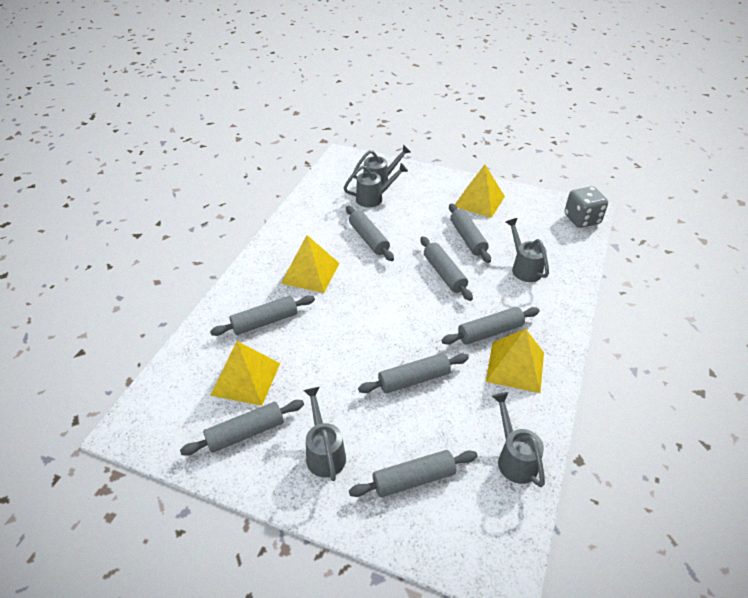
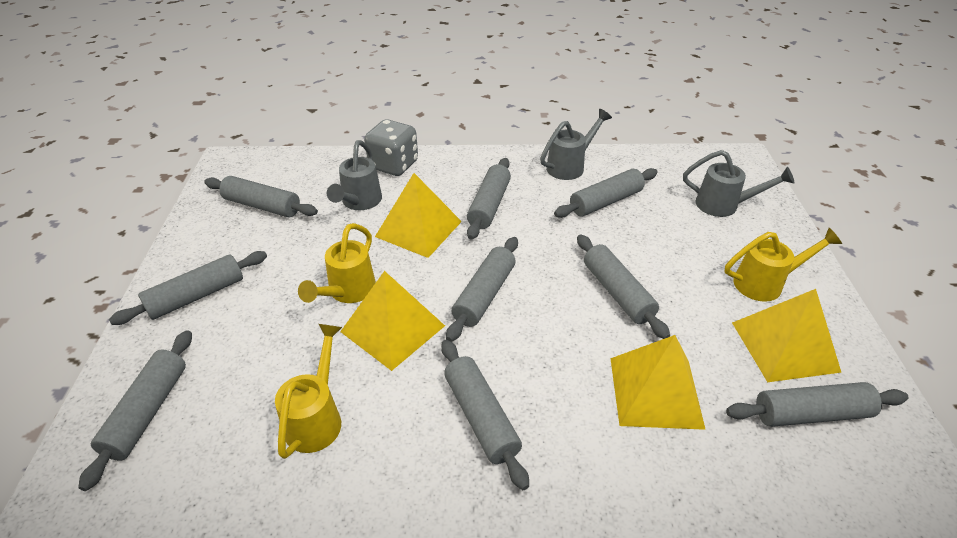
grey rolling pin: [180,400,304,456] [210,295,315,336] [346,206,394,261] [349,450,477,497] [358,353,469,393] [420,236,473,301] [441,307,540,345] [449,203,491,263] = 8 -> [78,330,192,491] [109,251,267,325] [204,176,318,217] [441,340,529,490] [446,237,518,342] [467,158,511,240] [554,168,657,218] [577,235,670,339] [726,382,909,427] = 9
grey watering can: [303,387,346,481] [344,163,408,207] [353,145,411,186] [492,392,545,487] [506,218,549,282] = 5 -> [327,140,382,210] [540,109,612,180] [683,150,794,217] = 3
yellow watering can: none = 0 -> [275,324,342,459] [298,223,376,303] [725,228,842,302] = 3

